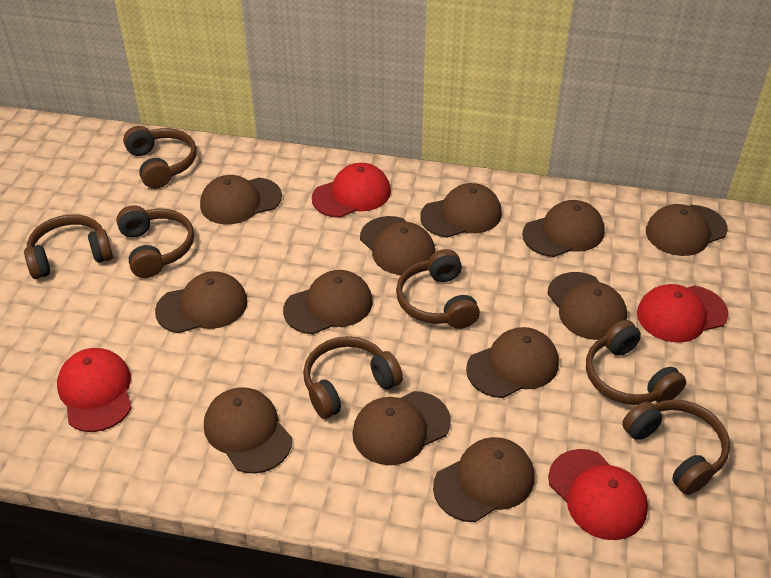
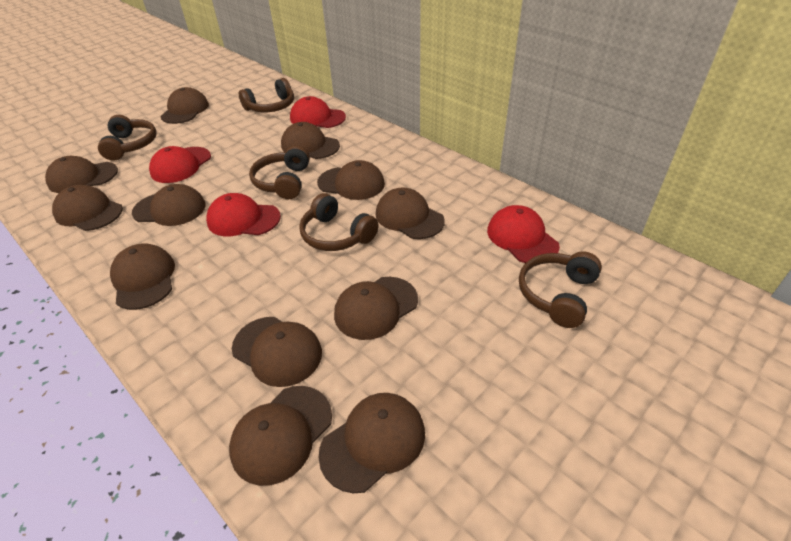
brown headphones: [24,214,113,279] [116,205,194,278] [123,126,197,189] [303,336,403,419] [396,249,480,329] [586,320,686,405] [622,400,730,495] = 7 -> [98,115,156,160] [239,78,294,112] [249,145,310,199] [299,193,379,251] [519,251,602,328] = 5

